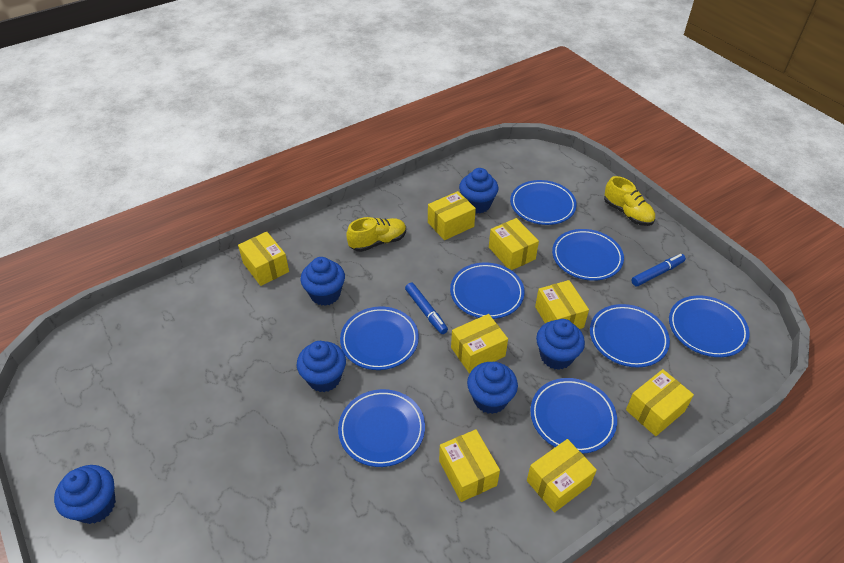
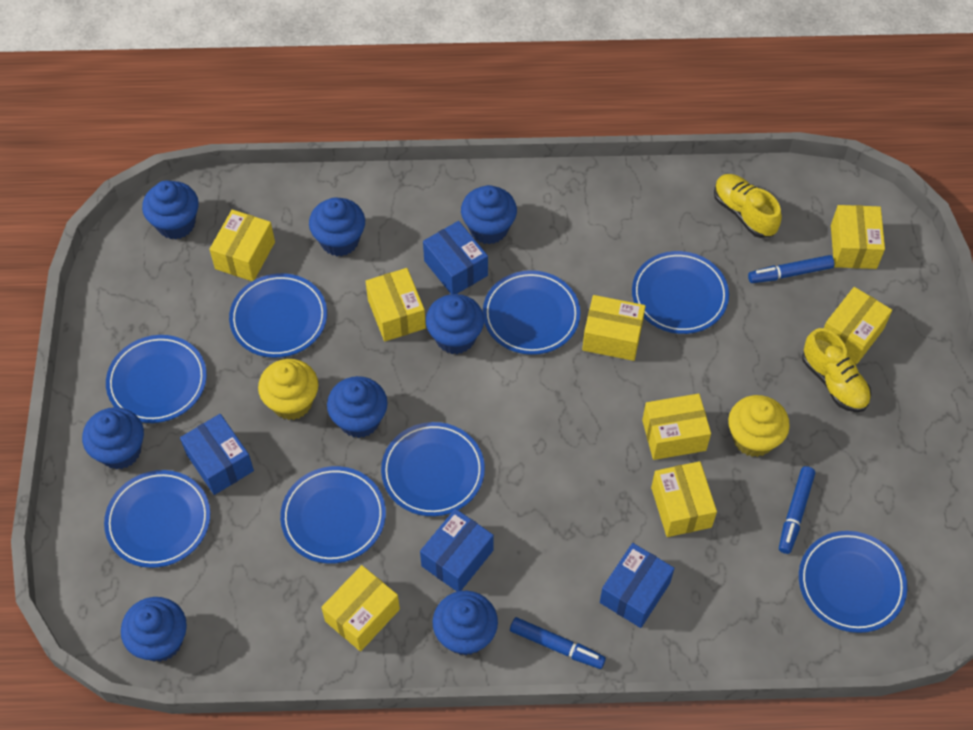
blue box: none = 0 -> [180,414,254,495] [420,509,494,592] [423,221,488,294] [600,543,675,628] = 4
blue cupcake: [54,465,116,524] [297,341,346,392] [300,257,345,306] [459,168,498,214] [467,362,518,414] [536,319,585,370] = 6 -> [82,407,144,469] [121,597,187,662] [142,180,199,240] [309,197,365,256] [327,376,388,438] [426,294,484,354] [433,590,498,656] [461,185,517,244] = 8
blue marker: [405,283,448,334] [631,254,686,287] = 2 -> [510,617,606,669] [748,255,834,283] [779,466,815,554] = 3
yellow cupcake: none = 0 -> [258,359,318,420] [728,395,790,457] = 2

